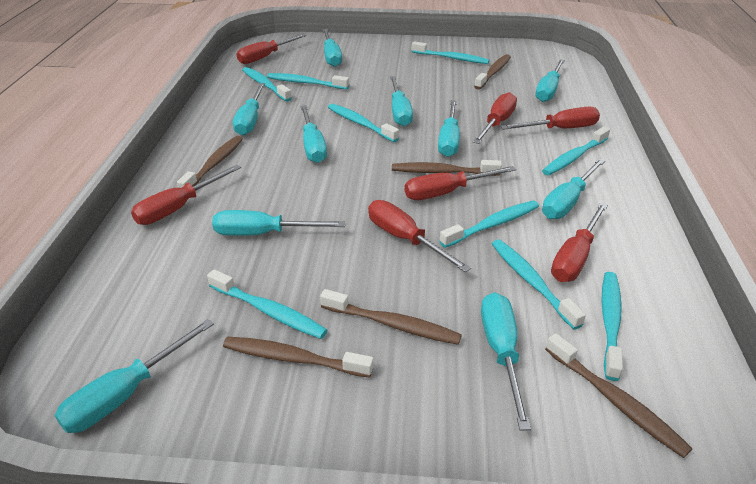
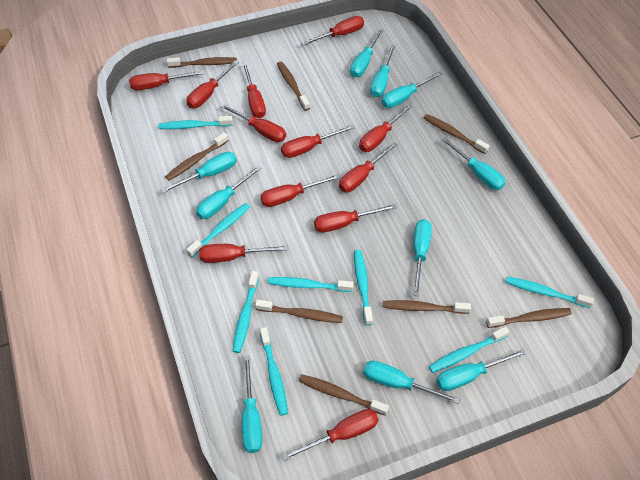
brown toothbrush: [177,136,243,188] [223,337,374,378] [320,289,462,345] [392,160,502,176] [474,54,511,89] [545,333,693,458] = 6 -> [165,132,229,180] [167,57,237,68] [255,299,343,323] [277,61,310,111] [299,374,389,416] [383,300,471,314] [424,114,490,154] [486,308,572,328] = 8
red screwdriver: [131,165,241,225] [237,34,307,64] [368,200,471,272] [405,166,516,200] [473,92,517,144] [501,106,600,130] [551,202,608,282] = 7 -> [129,71,205,90] [186,60,239,108] [199,244,288,263] [220,103,286,142] [242,62,266,118] [261,174,340,207] [281,125,355,158] [282,409,379,461] [301,16,364,46] [314,204,397,233] [339,142,398,192] [359,104,413,152] = 12
turquoise toothbrush: [207,269,328,339] [243,67,292,102] [267,73,349,89] [328,104,399,142] [412,41,489,64] [439,201,539,248] [492,239,586,330] [542,126,610,175] [602,272,623,381] = 9 -> [158,116,233,129] [186,203,250,257] [233,271,259,353] [260,327,288,416] [268,277,354,292] [354,250,373,326] [429,327,510,373] [505,277,594,308] = 8

